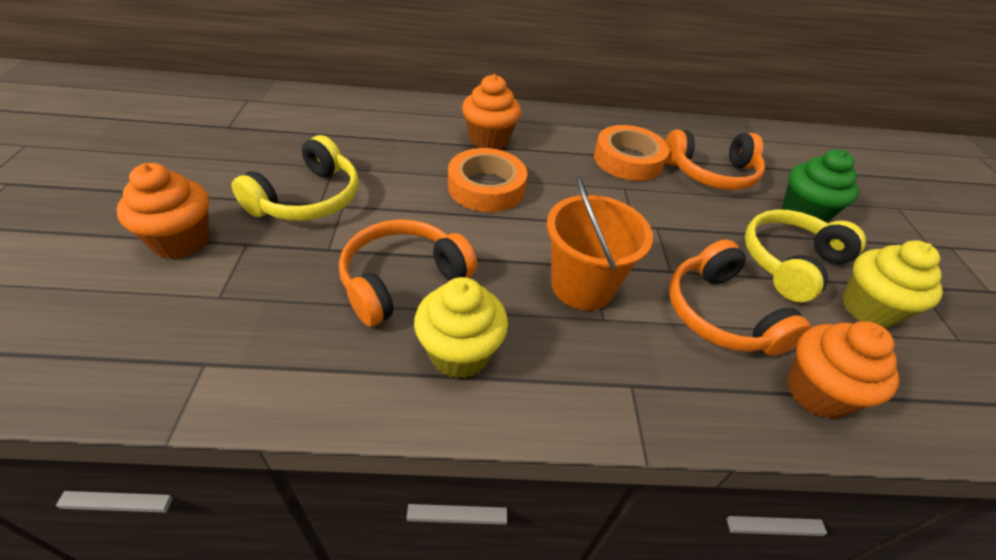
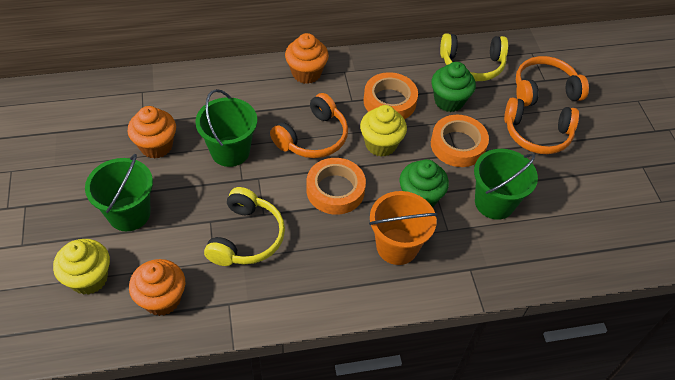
green bucket: none = 0 -> [85,154,153,231] [195,89,257,167] [474,149,538,220] = 3
green cupcake: [782,149,859,222] = 1 -> [399,159,449,207] [431,62,476,112] = 2
orange tape: [448,148,527,212] [594,125,669,181] = 2 -> [306,158,366,215] [364,72,418,119] [431,115,489,167] = 3

